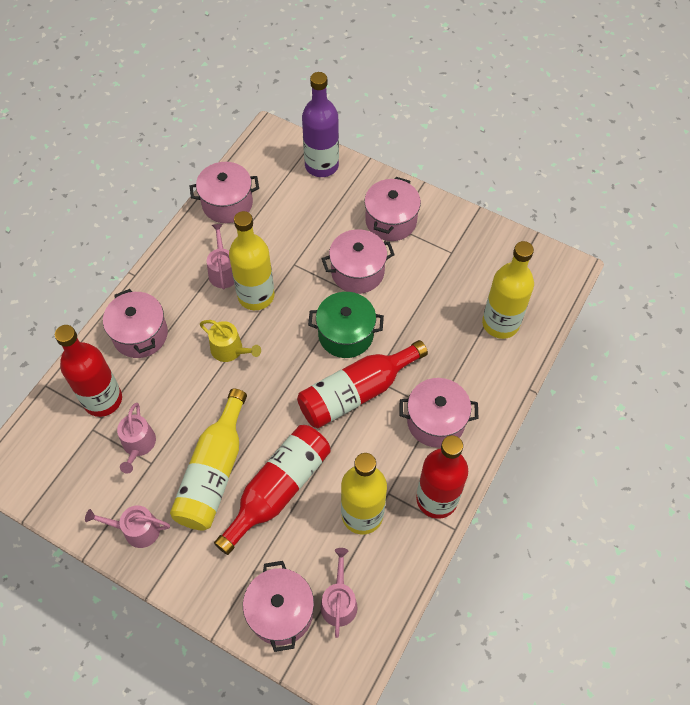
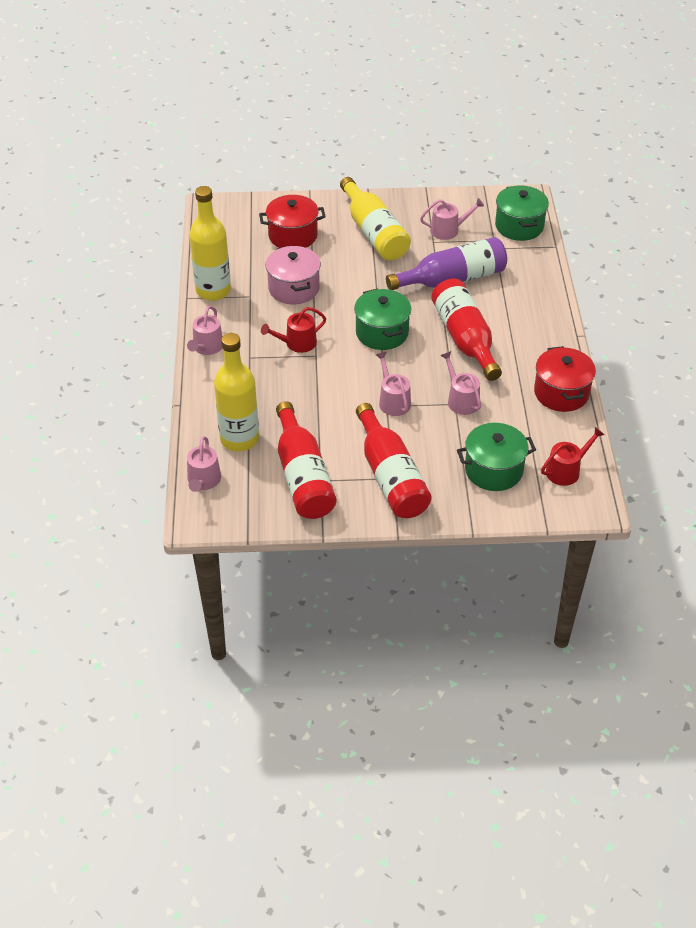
green pot: [308,292,384,358] = 1 -> [354,288,411,350] [457,423,536,491] [495,185,549,241] = 3
pink pot: [103,289,168,358] [190,162,259,223] [243,561,314,652] [322,229,395,294] [364,177,421,241] [399,378,479,448] = 6 -> [266,246,321,304] = 1
pink watering can: [85,505,170,548] [117,403,156,474] [207,224,234,289] [321,548,357,638] = 4 -> [187,306,223,355] [187,436,221,492] [376,352,411,416] [420,198,484,240] [440,351,481,415] = 5
red bottle: [55,325,122,417] [214,425,331,555] [297,340,428,428] [416,435,468,519] = 4 -> [276,401,337,519] [356,403,432,518] [431,279,502,381] = 3
red pot: none = 0 -> [259,195,326,248] [534,346,596,412] = 2
red watering can: none = 0 -> [261,307,326,353] [541,427,604,486] = 2
yellow bottle: [170,388,247,531] [229,211,274,310] [341,453,387,534] [482,241,534,339] = 4 -> [189,186,231,301] [214,333,259,451] [340,177,411,261] = 3
yellow watering can: [200,320,261,362] = 1 -> none = 0

